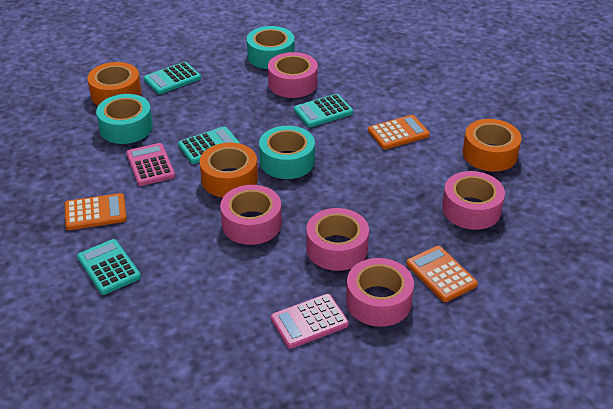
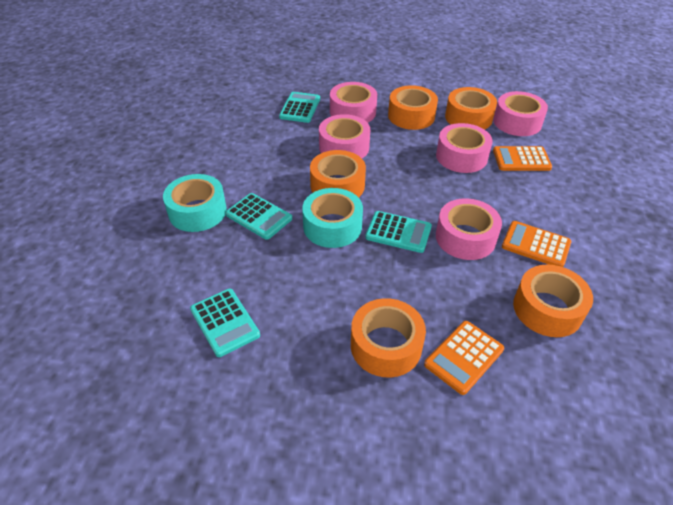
orange tape: [87,62,141,106] [200,143,258,198] [463,119,522,172] = 3 -> [310,150,366,198] [351,298,426,378] [388,85,438,130] [445,87,497,130] [513,265,593,337] = 5
pink calculator: [126,143,175,186] [271,294,349,349] = 2 -> none = 0
turquoise tape: [96,94,153,144] [247,26,295,69] [259,126,315,179] = 3 -> [163,174,227,232] [302,188,363,248] = 2

